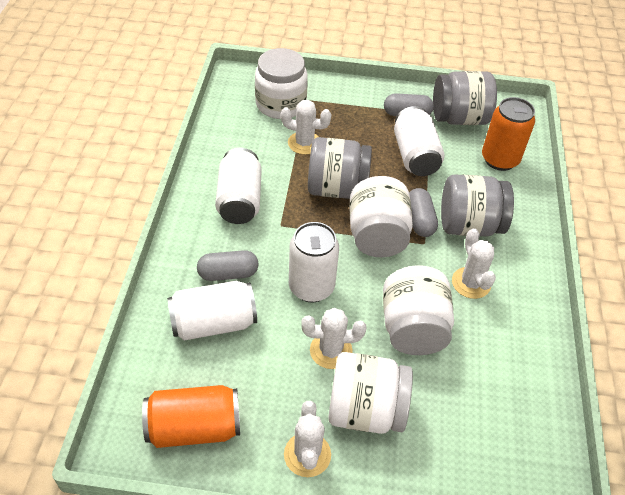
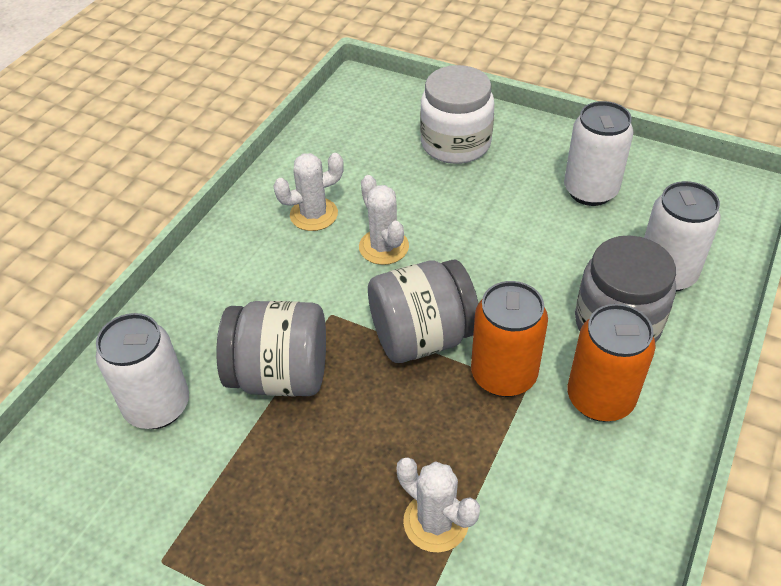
grey capsule: [197,250,258,281] [384,93,434,116] [409,188,438,237] = 3 -> none = 0
white cactus: [281,100,331,155] [284,401,331,477] [302,308,366,369] [452,228,496,299] = 4 -> [273,153,344,231] [359,175,409,265] [397,457,480,553] = 3
white can: [167,281,257,341] [215,148,262,224] [289,222,339,302] [394,106,445,176] = 4 -> [96,313,189,429] [564,101,634,206] [644,181,721,292] = 3
white jar: [255,48,308,119] [328,352,413,434] [349,176,413,257] [383,265,454,355] = 4 -> [420,65,495,164] = 1

